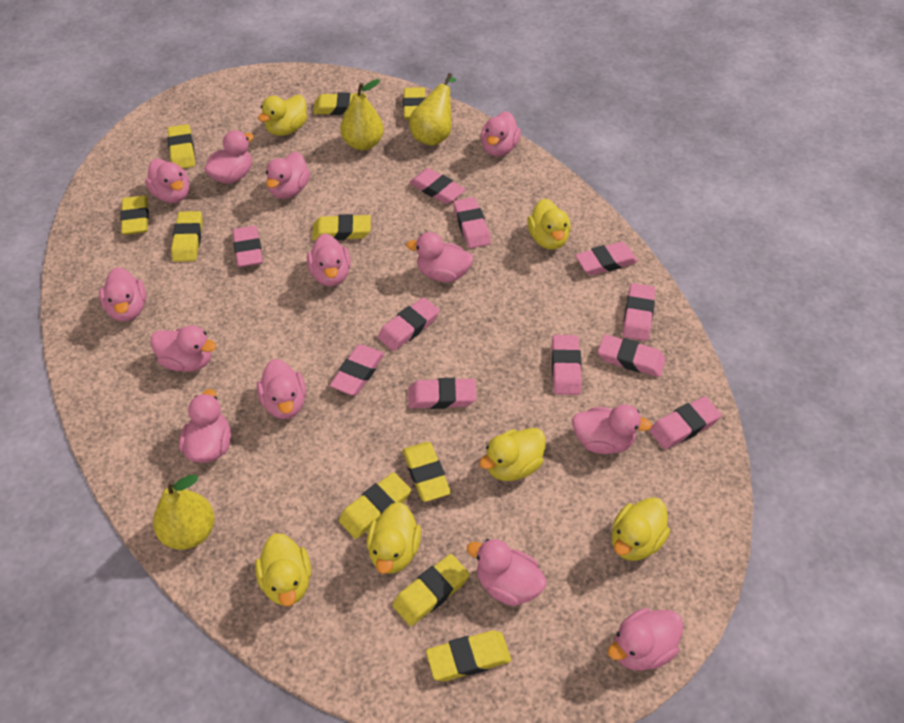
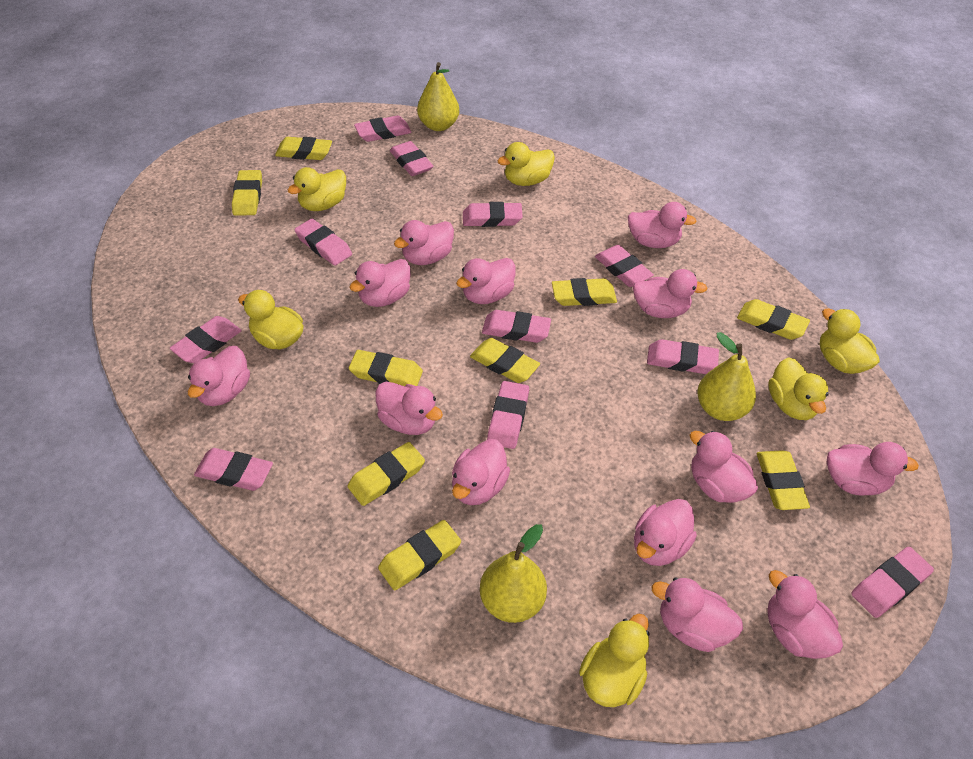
yellow eraser: [120,195,149,235] [168,124,195,169] [171,211,203,262] [312,214,371,240] [313,93,366,115] [339,472,411,539] [392,554,470,626] [403,87,425,120] [403,442,451,502] [426,630,511,681] = 10 -> [232,170,262,216] [275,137,332,160] [348,442,425,506] [349,350,423,386] [378,520,461,590] [470,338,540,383] [552,278,617,306] [737,299,810,340] [757,450,810,510] = 9

